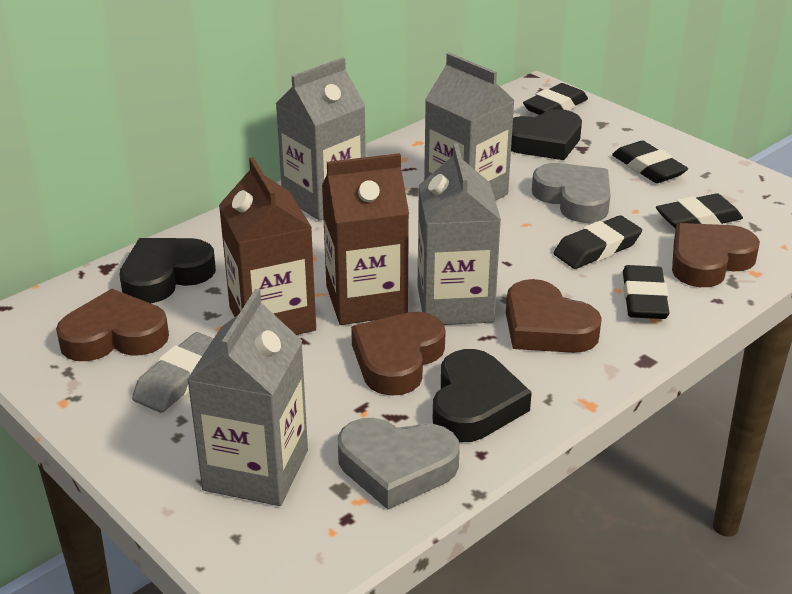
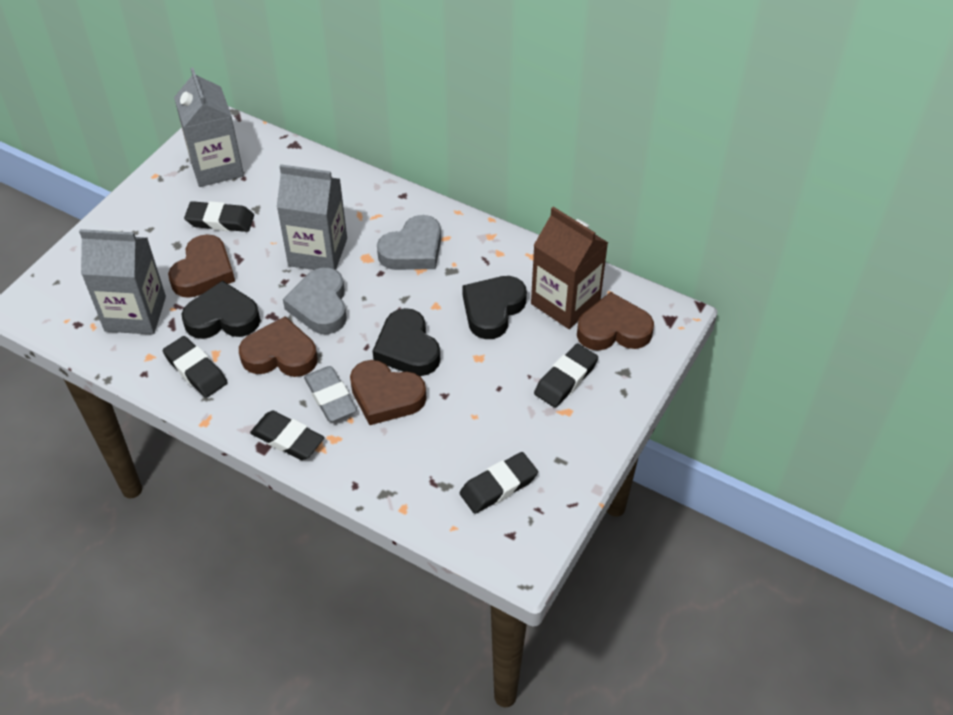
brown carton: [219,157,316,335] [322,153,409,325] = 2 -> [531,207,608,329] = 1
grey carton: [187,289,308,506] [275,57,366,221] [418,143,501,325] [424,53,515,201] = 4 -> [79,229,166,335] [174,68,244,187] [277,164,347,270] = 3

